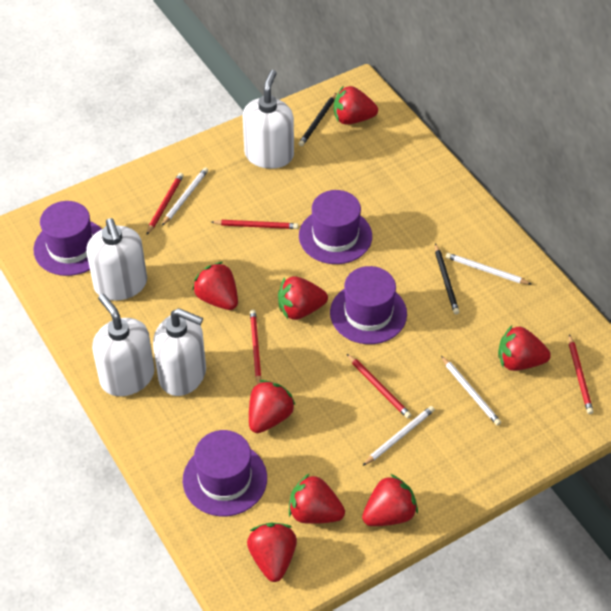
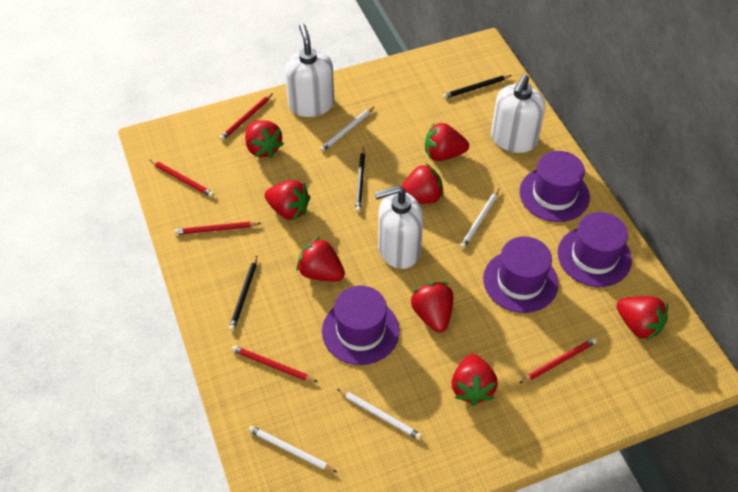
black pencil: [298,93,337,146] [435,243,459,315] = 2 -> [229,256,257,331] [355,148,365,212] [443,75,512,99] = 3
white soap dispenser: [86,218,147,301] [92,294,155,396] [153,308,206,396] [243,70,294,169] = 4 -> [285,23,334,117] [375,186,423,269] [491,74,545,153] = 3

